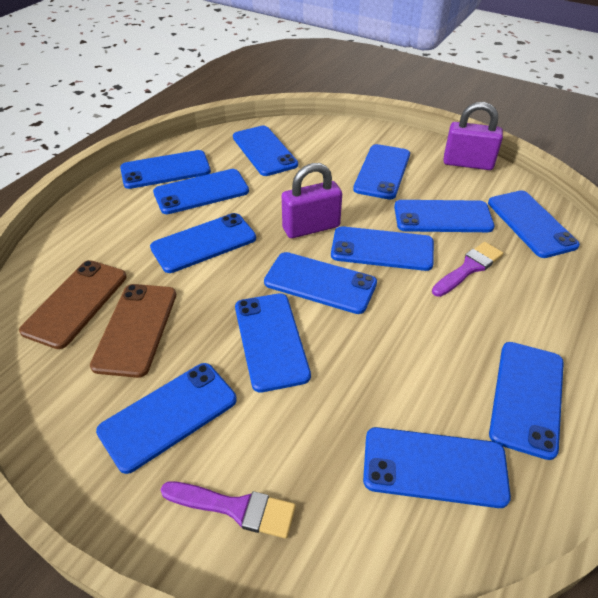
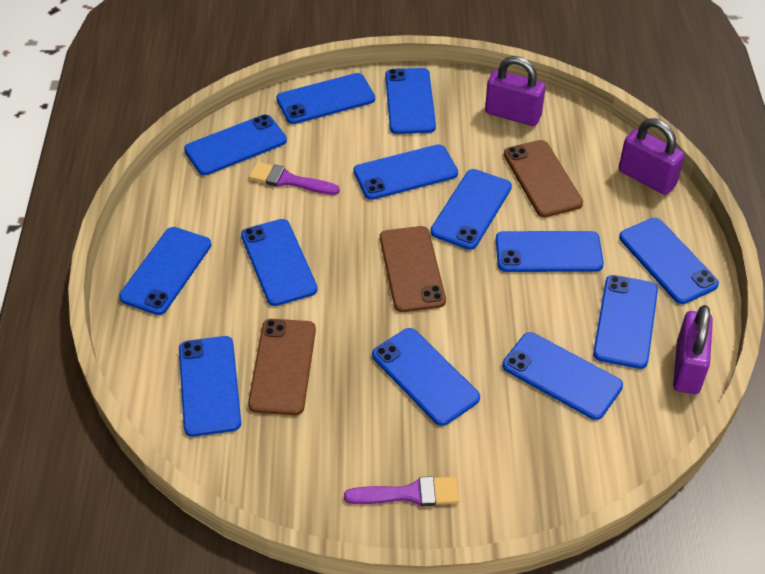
brown phone: [19,260,127,349] [90,284,176,378] = 2 -> [248,319,316,415] [380,226,446,312] [504,140,583,217] = 3
purple padlock: [282,163,342,238] [443,102,503,170] = 2 -> [485,56,546,126] [619,118,685,195] [673,305,713,394] = 3

